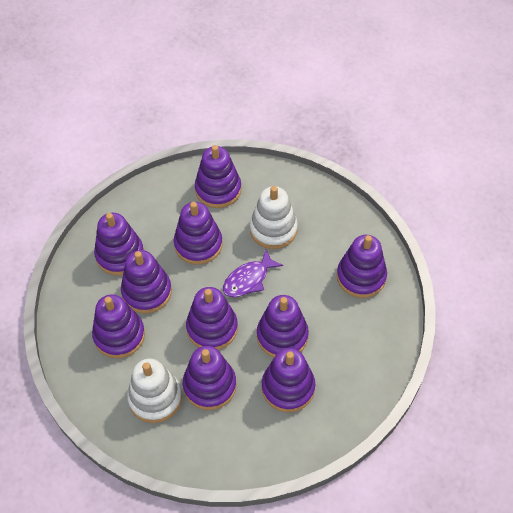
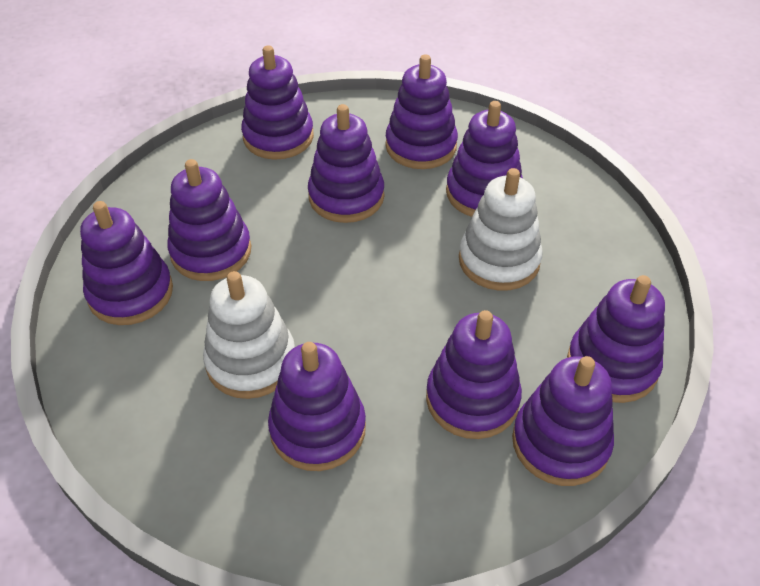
purple fish: [223,250,283,297] = 1 -> none = 0

